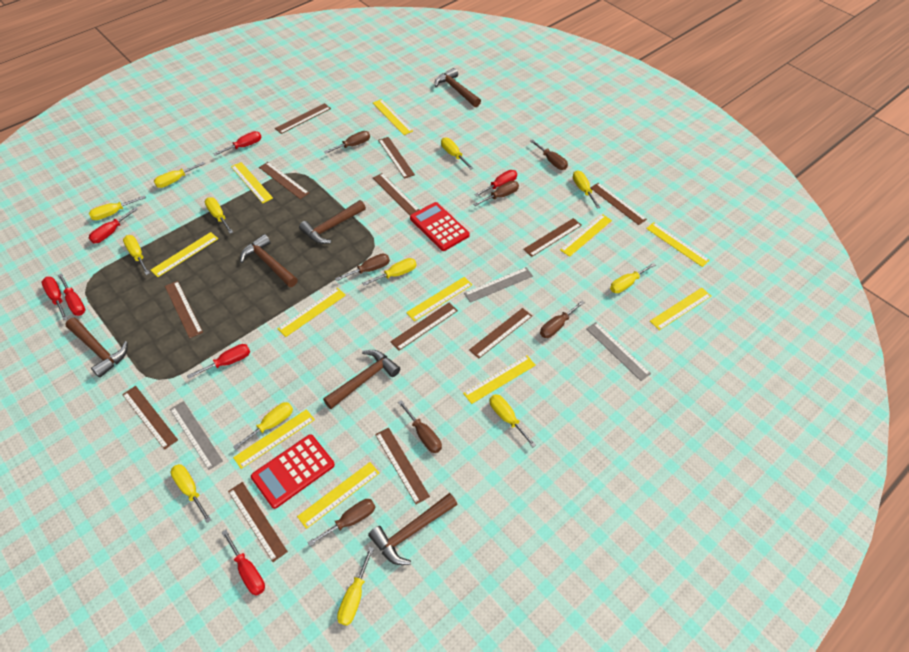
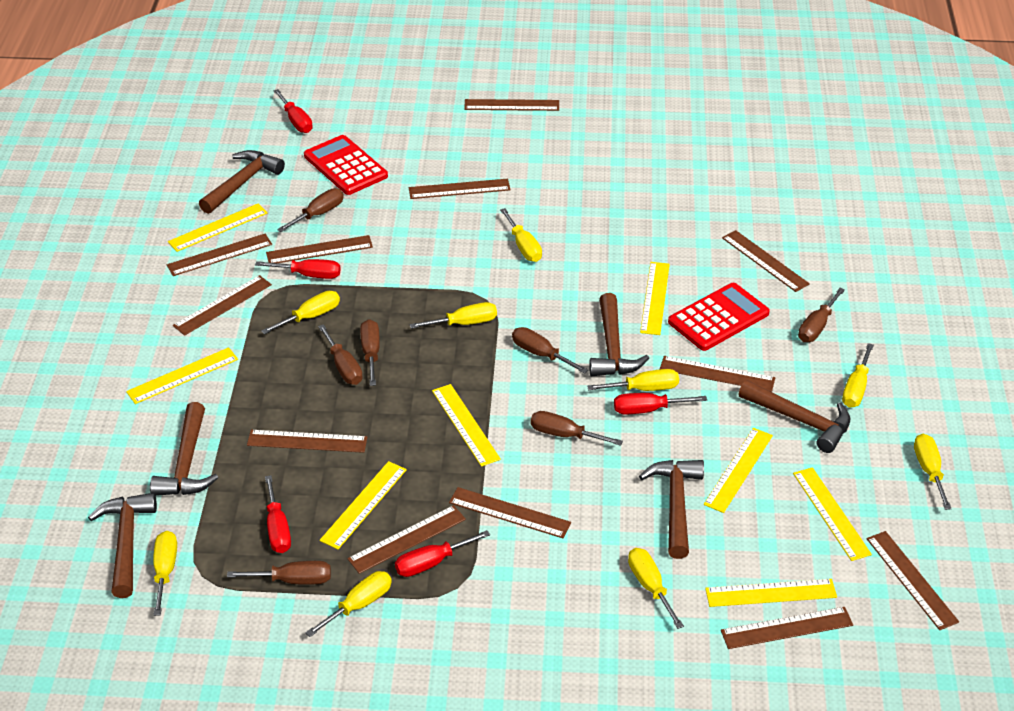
grey ruler: [170,401,223,470] [464,267,533,303] [586,322,651,381] = 3 -> none = 0
red screwdriver: [42,277,68,320] [58,273,85,316] [89,207,138,243] [187,344,250,379] [213,131,262,156] [221,530,265,596] [474,170,517,197] = 7 -> [255,259,341,279] [265,475,291,553] [273,89,313,133] [395,530,490,577] [614,393,707,414] = 5
yellow ruler: [151,232,218,277] [231,162,273,203] [233,409,315,469] [277,287,346,337] [297,462,379,529] [373,99,413,135] [406,277,472,321] [463,355,536,404] [560,214,612,257] [646,222,710,267] [650,288,711,330] = 11 -> [126,347,238,404] [168,203,268,252] [320,461,407,549] [432,384,501,467] [640,262,670,335] [704,428,773,513] [705,579,837,607] [793,467,872,561] = 8
yellow screwdriver: [89,195,146,220] [123,235,150,275] [154,162,205,188] [170,464,211,523] [205,197,233,234] [233,402,293,450] [337,547,374,626] [362,258,416,286] [441,138,473,170] [490,394,536,447] [573,171,601,209] [610,263,656,293] = 12 -> [153,531,177,616] [261,291,340,334] [305,571,392,637] [410,302,497,329] [500,208,542,262] [587,369,679,391] [628,548,684,629] [842,343,874,408] [914,434,952,510] = 9

